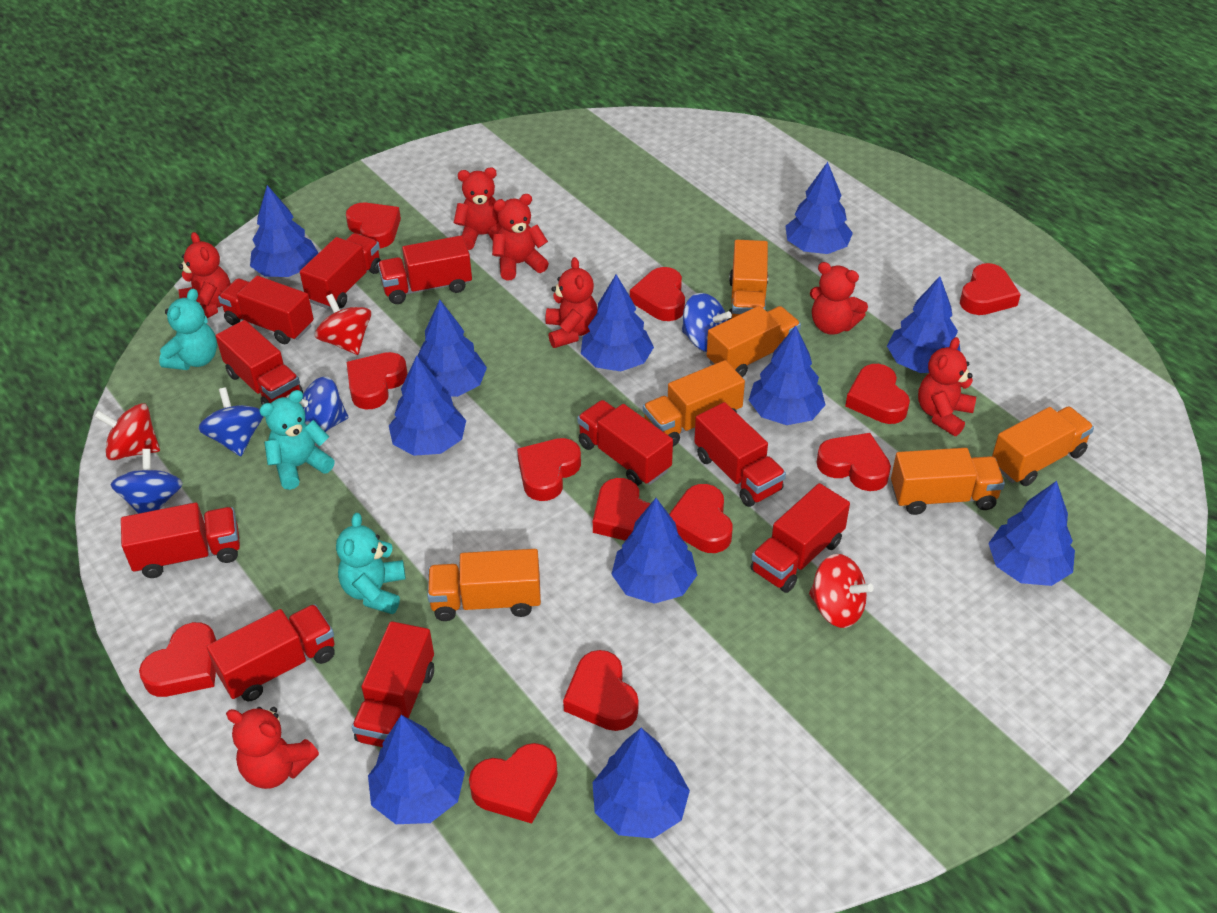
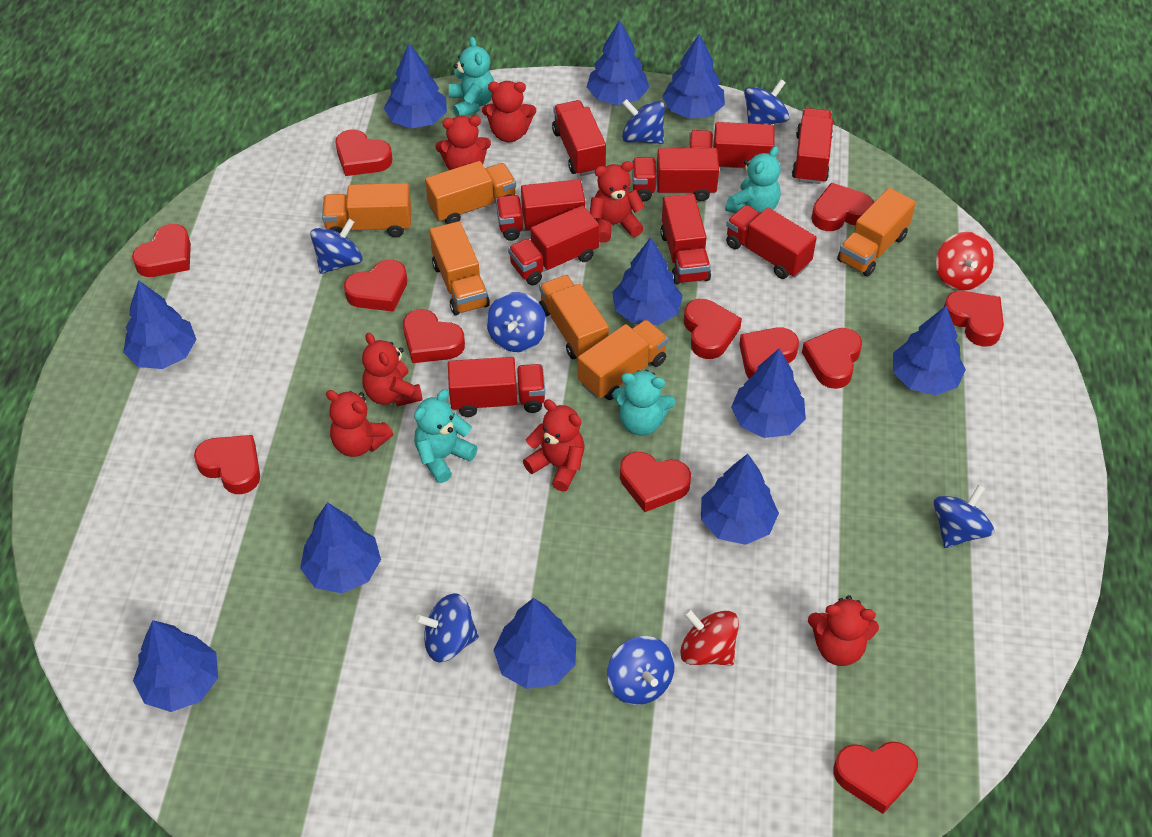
blue spinning top: [111,449,183,514] [198,387,264,456] [287,376,348,432] [682,293,732,352] = 4 -> [310,219,362,274] [415,593,479,662] [487,292,546,352] [607,636,675,705] [622,99,665,144] [744,79,790,125] [934,484,994,548] = 7
red spinning top: [94,403,160,460] [315,294,371,355] [809,554,873,628] = 3 -> [680,609,739,666] [936,232,994,291] = 2
red truck: [121,502,240,578] [207,604,335,702] [216,320,303,405] [218,276,314,344] [300,233,381,309] [352,621,434,747] [378,235,472,304] [577,400,673,486] [694,402,786,507] [751,483,850,593] = 10 -> [448,357,545,417] [496,179,585,241] [508,205,599,285] [552,100,606,176] [632,148,719,202] [660,194,711,285] [689,122,775,168] [726,205,817,279] [792,108,833,184] = 9
turquoise teddy bear: [159,289,217,370] [259,390,335,490] [336,513,406,614] = 3 -> [414,390,478,483] [449,37,494,117] [613,370,675,436] [725,146,781,213] = 4

